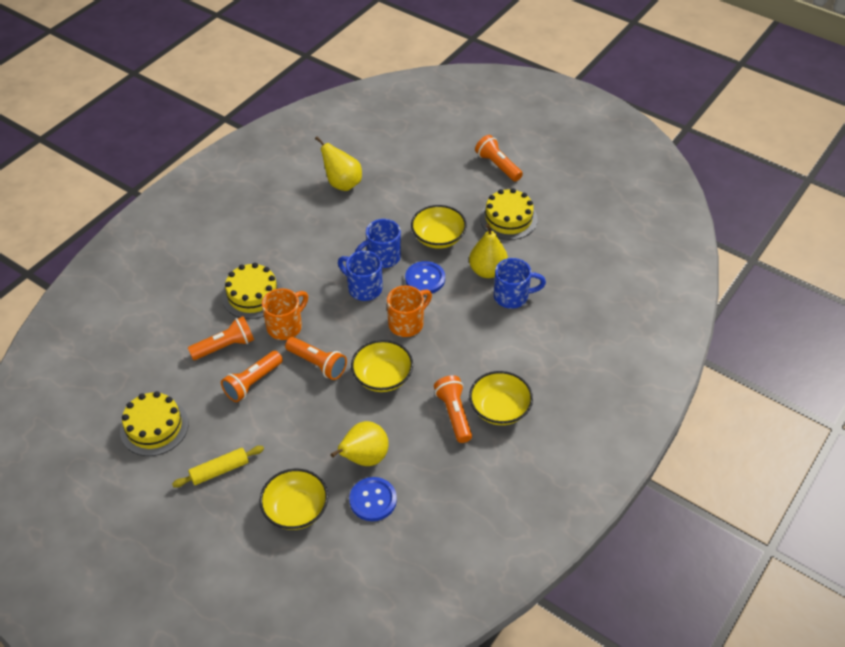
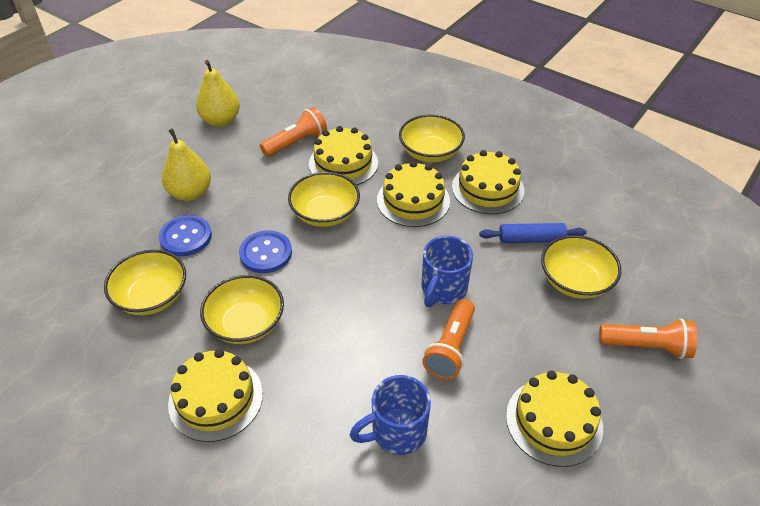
blue mug: [338,251,383,301] [355,219,401,268] [494,258,546,309] = 3 -> [350,375,431,455] [422,236,473,307] = 2
blue rolling pin: none = 0 -> [479,223,586,243] = 1
orange flashlight: [188,316,254,360] [221,351,283,402] [285,337,347,380] [434,375,472,443] [475,135,523,182] = 5 -> [260,107,327,157] [422,299,475,379] [599,318,697,359] = 3
orange mug: [262,288,308,340] [387,285,432,337] = 2 -> none = 0
yellow bowl: [259,469,328,530] [351,340,413,392] [411,205,467,249] [469,371,533,425] = 4 -> [104,250,186,315] [200,275,284,344] [288,172,360,227] [399,115,465,162] [541,235,621,299] = 5
yellow cake: [120,391,189,456] [222,263,283,319] [480,188,538,240] = 3 -> [168,349,263,442] [309,126,378,185] [377,161,450,227] [452,150,524,214] [506,370,603,467] = 5
yellow pear: [315,136,362,191] [331,421,389,466] [469,224,508,278] = 3 -> [162,128,211,201] [196,60,240,127] = 2
yellow rolling pin: [172,446,264,488] = 1 -> none = 0

